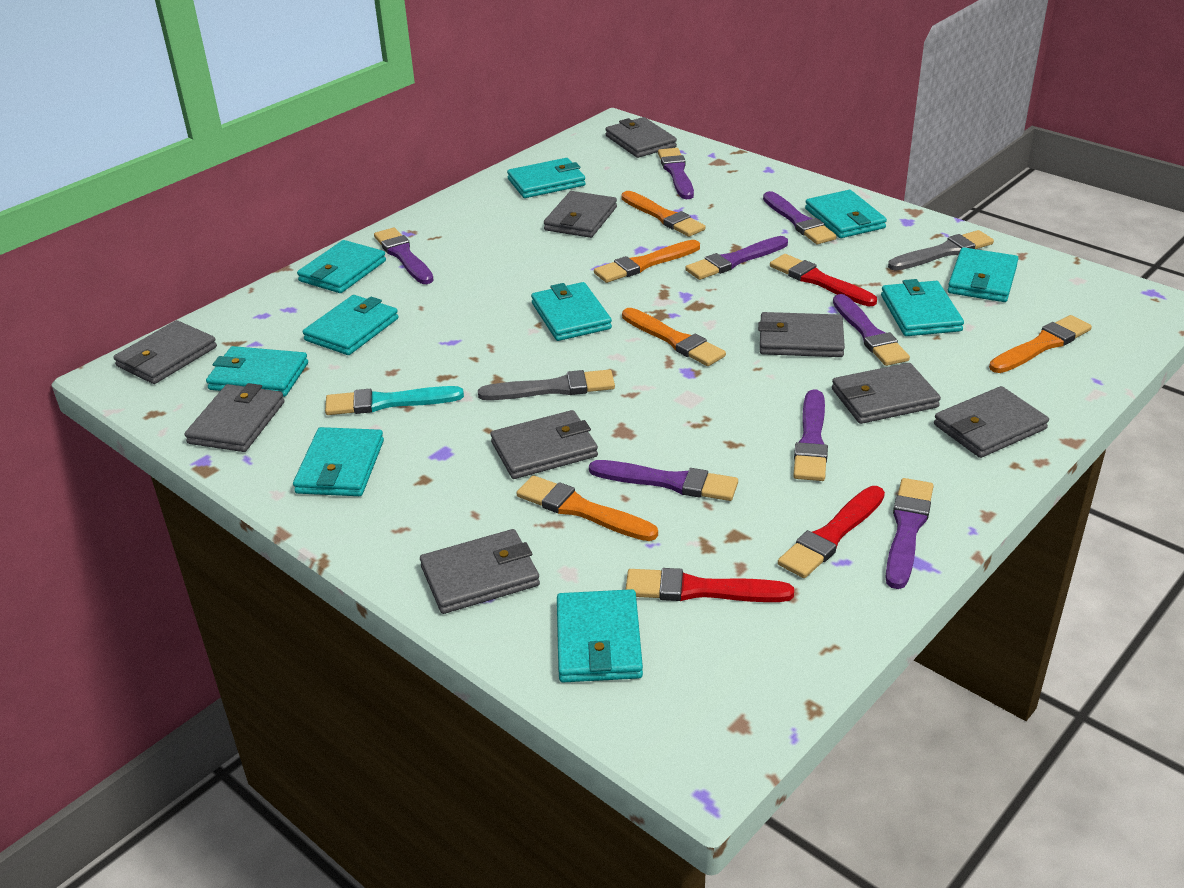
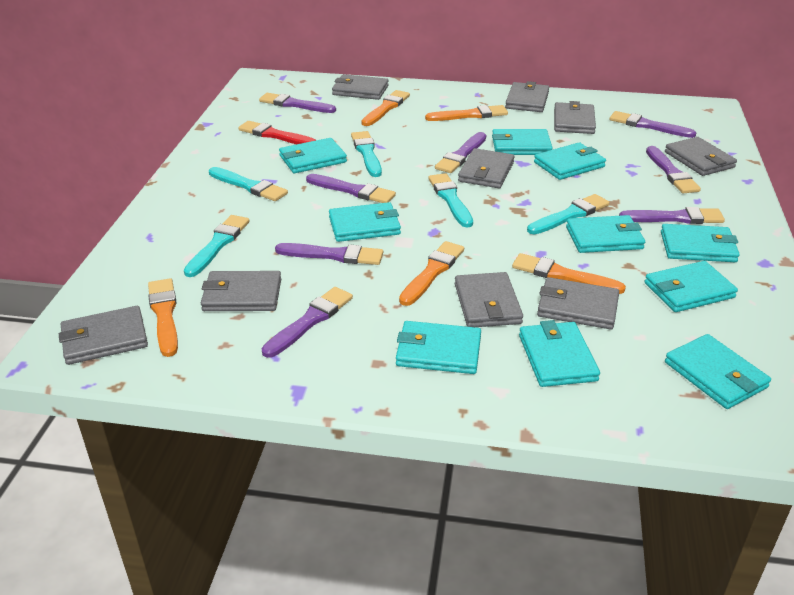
grey brush: [478,370,615,400] [888,230,994,271] = 2 -> none = 0
red brush: [625,568,794,602] [770,254,877,306] [778,486,885,578] = 3 -> [238,121,316,144] = 1
turquoise brush: [325,386,464,415] = 1 -> [184,215,250,277] [209,167,288,201] [351,131,382,177] [428,173,473,227] [527,194,609,234] = 5

